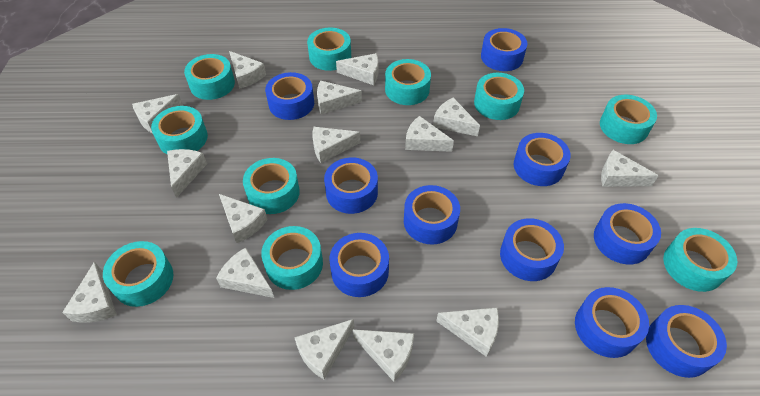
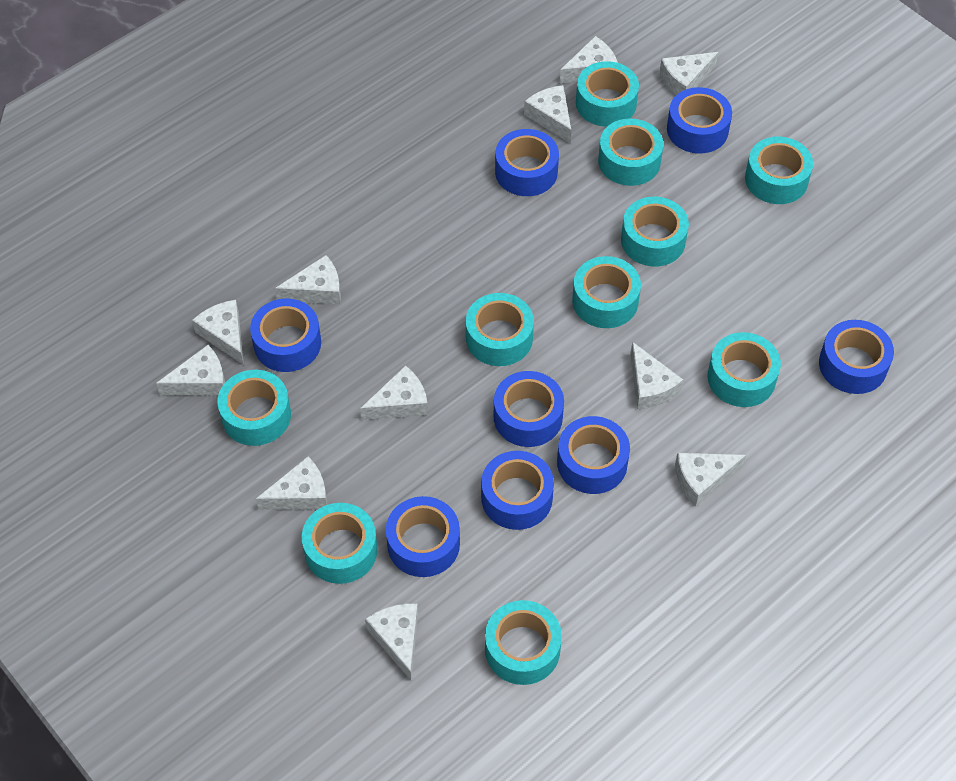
blue tape: [265,72,314,120] [324,157,378,214] [329,233,389,297] [404,185,460,245] [481,28,527,71] [500,218,564,281] [514,133,571,186] [575,287,649,358] [594,203,661,265] [646,305,727,378] = 10 -> [250,298,321,372] [386,496,460,577] [481,451,554,530] [494,371,564,447] [495,129,559,196] [557,416,630,494] [667,87,732,154] [819,320,894,394] = 8
white cheese: [62,261,117,323] [132,94,183,133] [167,149,207,198] [216,247,274,298] [219,194,268,243] [229,51,266,89] [294,319,354,379] [312,127,360,163] [317,81,362,115] [336,53,378,85] [353,329,414,382] [405,116,454,152] [433,97,480,136] [436,307,499,357] [601,150,659,187] = 15 -> [156,345,225,395] [192,300,244,365] [256,456,327,510] [275,255,341,304] [360,365,428,420] [365,603,418,680] [524,85,571,143] [560,36,618,83] [631,342,683,409] [660,52,718,95] [675,453,746,506] = 11

